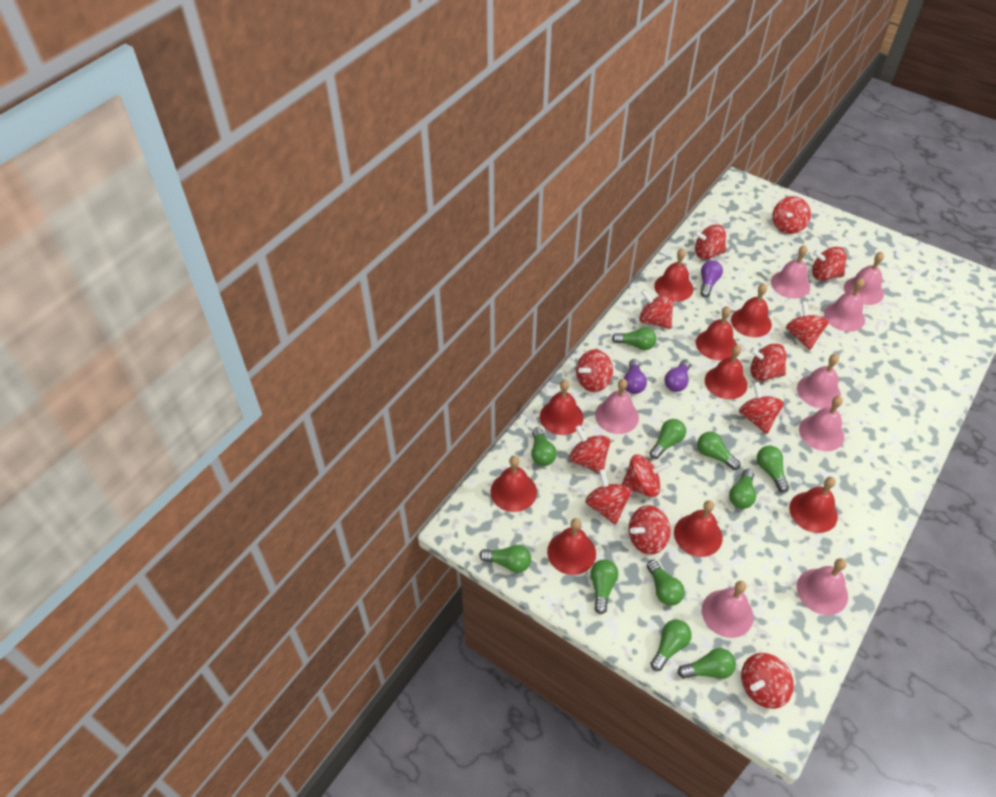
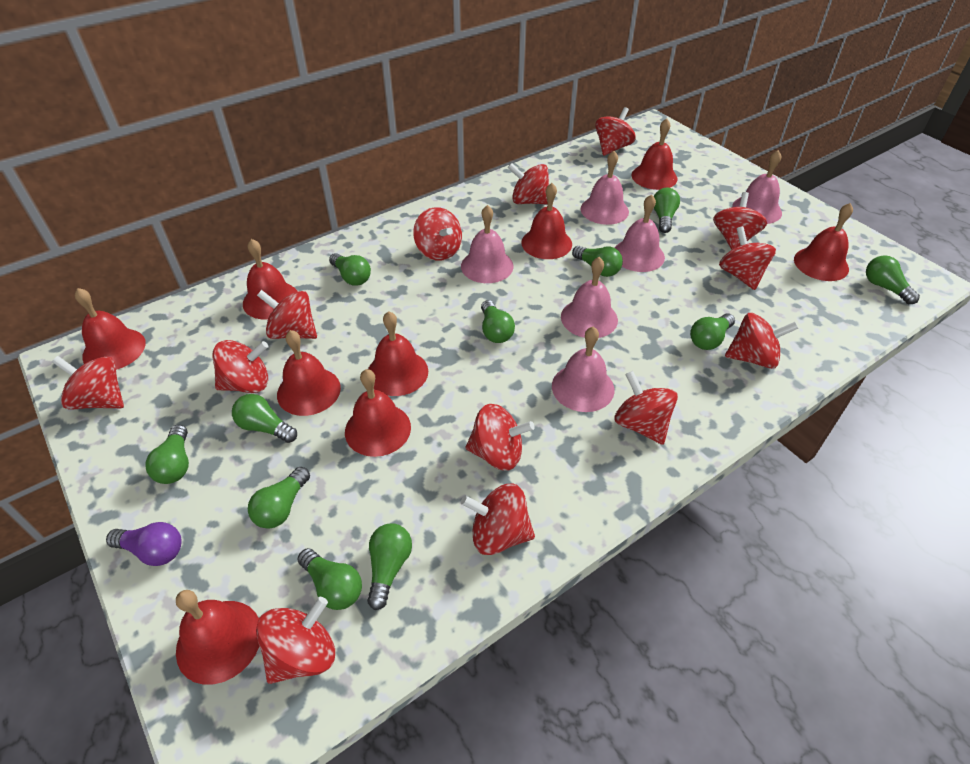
pink bell: [595,379,639,434] [702,581,753,638] [771,245,810,299] [797,354,841,409] [797,558,848,615] [799,396,844,451] [824,278,865,332] [844,252,884,305] = 8 -> [461,205,514,283] [552,327,614,412] [561,257,618,338] [581,151,629,225] [615,194,665,272] [732,150,782,224] = 6
purple light bulb: [624,359,647,394] [665,359,691,392] [701,260,723,297] = 3 -> [106,522,181,566] = 1

